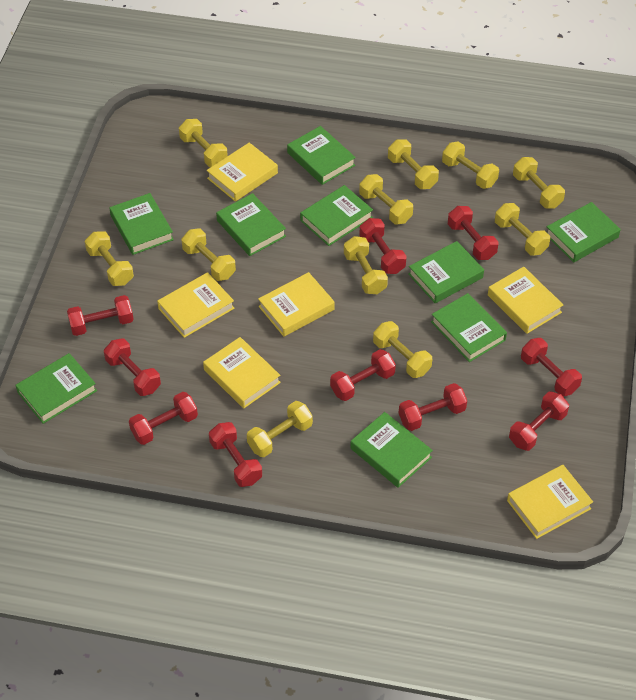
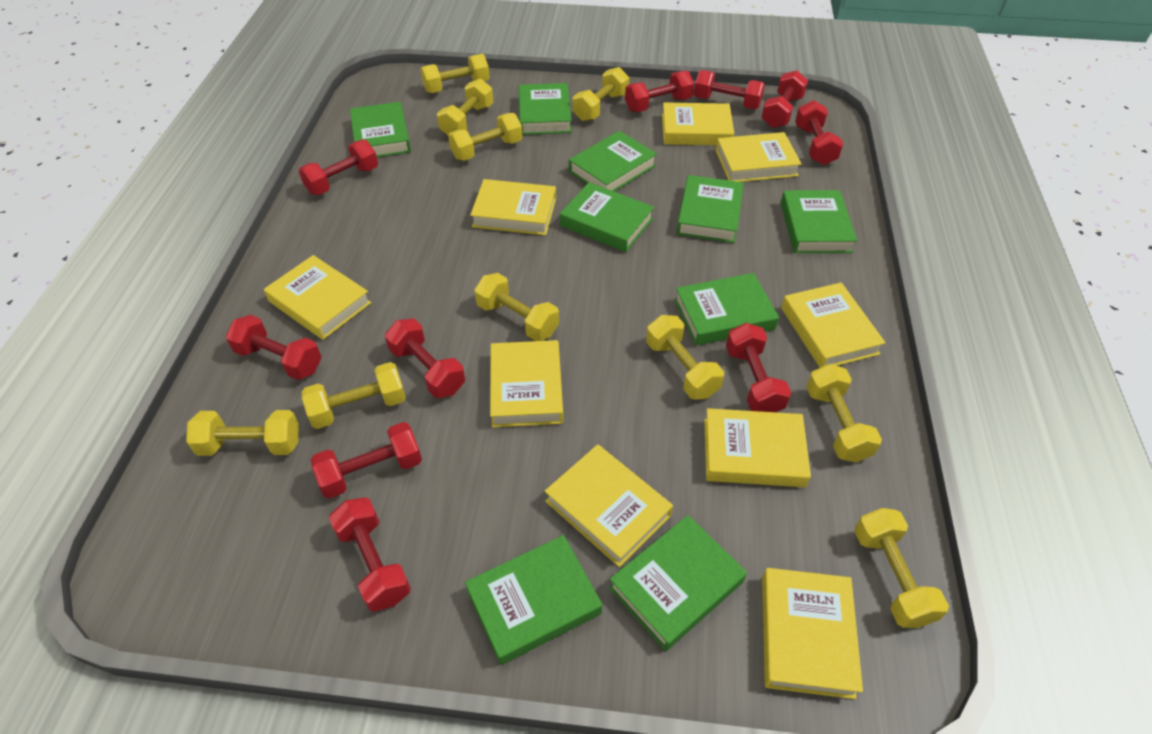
yellow book: [157,272,235,338] [203,337,281,408] [207,142,278,202] [258,272,335,337] [488,267,563,334] [507,465,593,539] = 6 -> [264,255,371,340] [470,179,556,235] [490,340,563,427] [545,444,673,567] [662,102,734,145] [704,408,811,487] [716,132,802,182] [762,568,863,699] [781,282,886,368] = 9
yellow dumbbell: [85,231,134,286] [179,119,228,167] [182,228,236,281] [247,401,313,457] [344,236,388,294] [359,174,413,225] [373,321,432,378] [388,139,439,189] [442,142,499,189] [495,203,550,256] [513,157,565,208] = 11 -> [186,410,299,456] [302,362,406,429] [420,54,490,93] [437,79,493,135] [448,113,523,161] [474,273,559,341] [573,67,629,121] [646,315,724,400] [806,364,882,462] [854,508,949,628] = 10

